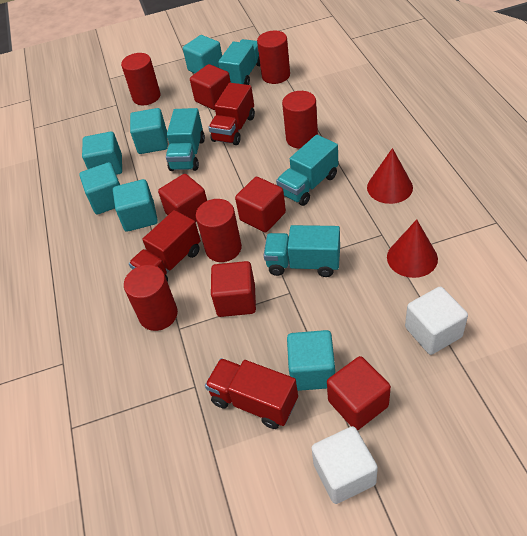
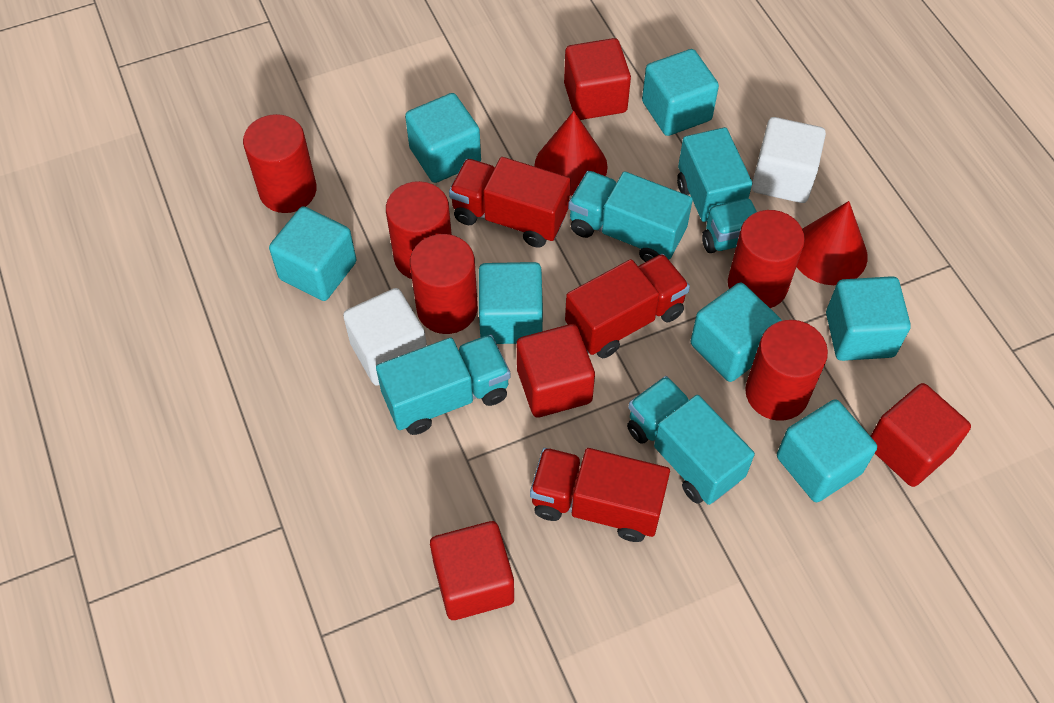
red cube: [158,174,207,222] [190,64,231,110] [211,261,256,317] [235,177,286,232] [327,356,391,430] = 5 -> [430,521,514,620] [517,324,595,418] [564,38,631,120] [871,383,971,487] = 4
turquoise cube: [79,162,120,214] [82,132,122,175] [113,179,158,232] [130,108,168,154] [183,35,222,73] [287,330,335,391] = 6 -> [269,206,357,301] [405,93,481,183] [479,262,543,344] [642,49,719,136] [690,283,782,382] [777,399,877,502] [826,276,911,361] = 7

